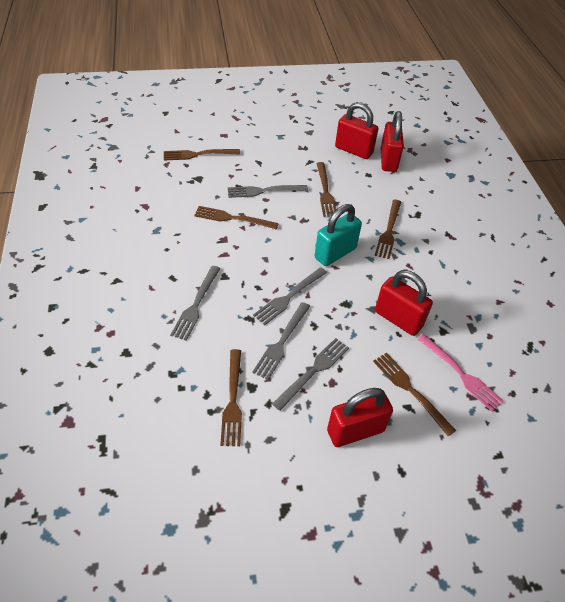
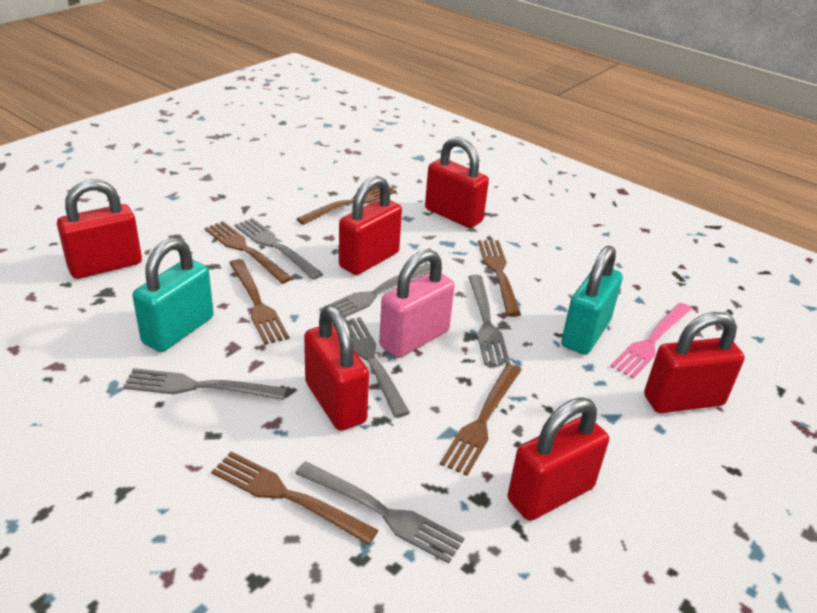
grey fork: [170,266,220,341] [228,185,308,198] [252,302,310,380] [253,267,327,325] [272,338,349,411] = 5 -> [123,368,287,400] [234,218,323,280] [295,461,464,564] [319,264,430,317] [346,317,410,418] [469,275,510,365] = 6
pink padlock: none = 0 -> [379,249,455,358] = 1
red padlock: [327,388,393,447] [335,102,379,159] [375,270,433,336] [380,111,404,172] = 4 -> [57,179,142,279] [304,306,369,431] [339,176,402,275] [425,137,489,228] [508,397,609,521] [644,312,745,413] = 6
turquoise padlock: [315,204,362,266] = 1 -> [132,238,214,352] [561,246,623,355] = 2

